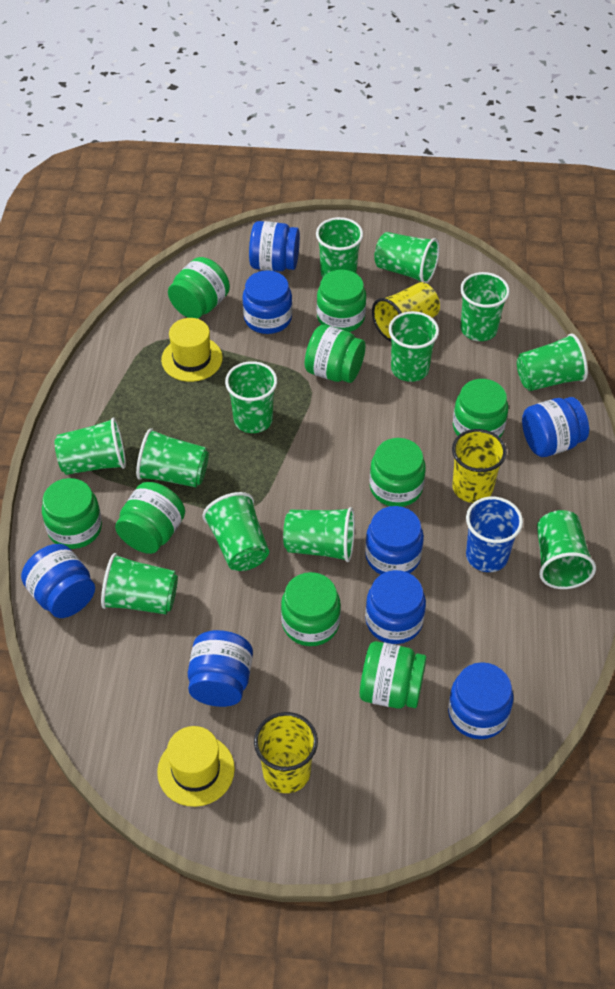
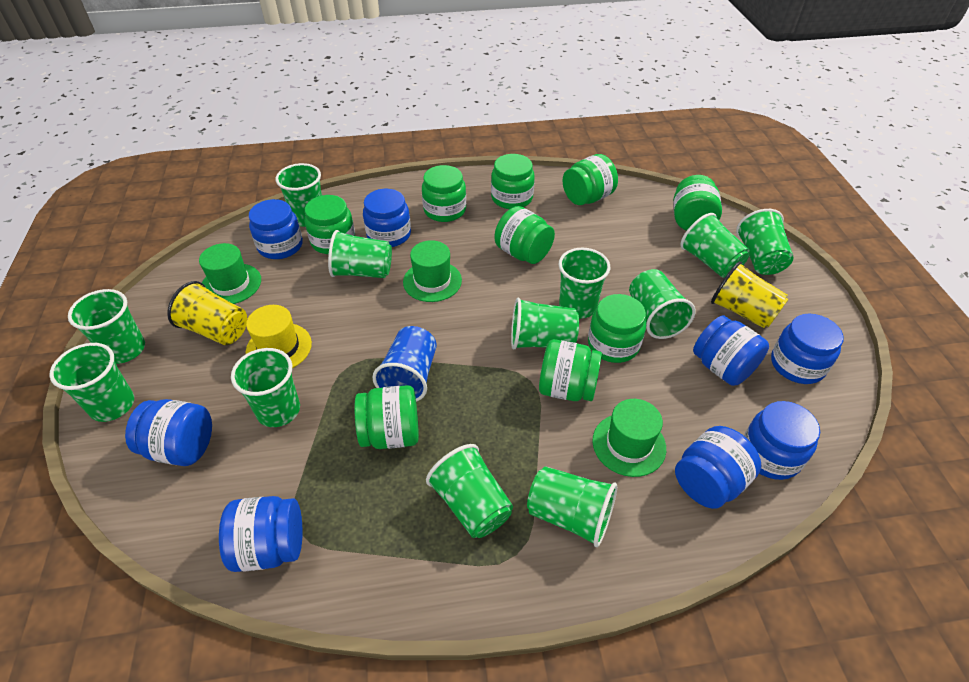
green hat: none = 0 -> [199,243,261,304] [403,240,462,302] [592,399,666,477] = 3
yellow cup: [254,712,318,793] [372,282,440,342] [452,429,507,503] = 3 -> [167,281,247,345] [711,261,788,328] = 2
yellow hat: [157,726,235,807] [161,318,223,382] = 2 -> [246,305,312,368] = 1

